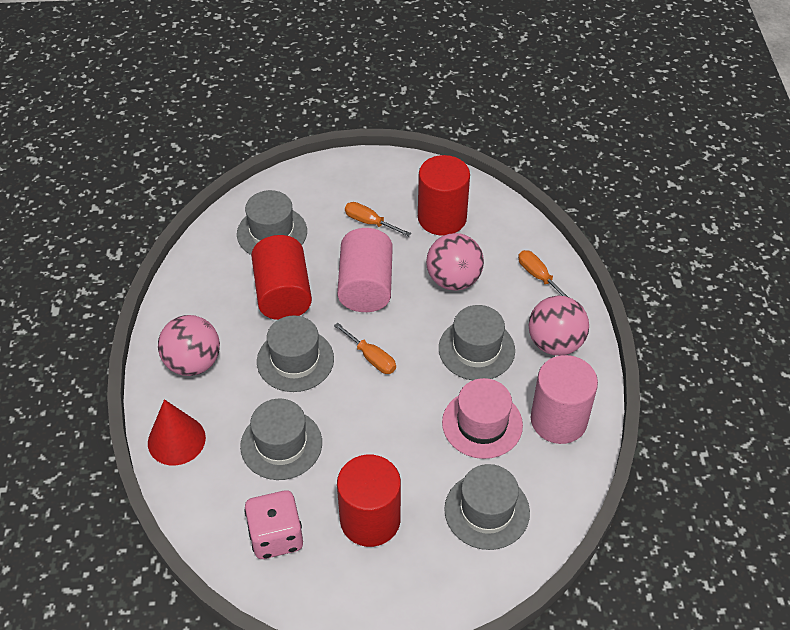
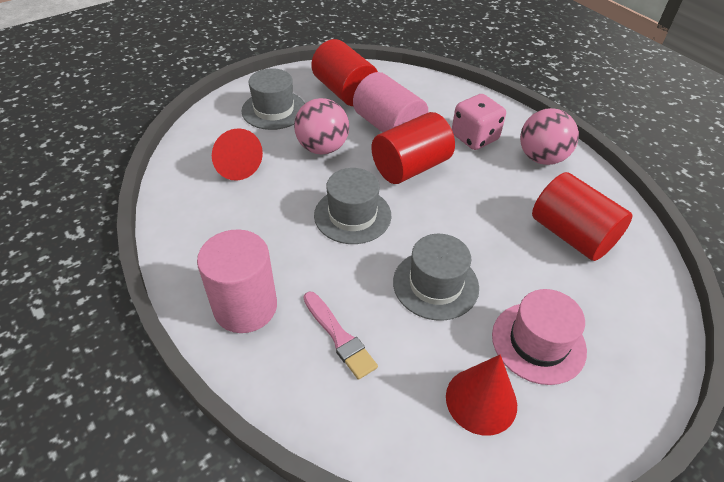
grey hat: [237,190,307,255] [240,399,322,480] [257,316,334,392] [439,305,515,380] [444,464,530,550] = 5 -> [241,68,305,130] [314,168,391,244] [393,234,479,321] = 3
orange screwdriver: [334,323,396,374] [345,202,411,237] [518,250,570,298] = 3 -> none = 0
pink ball: [158,315,220,376] [426,233,484,291] [529,296,589,356] = 3 -> [294,98,349,155] [520,108,579,165] = 2
pink brush: none = 0 -> [304,292,378,380] = 1
red cone: [148,399,206,466] = 1 -> [212,128,263,180] [446,355,517,436] = 2

